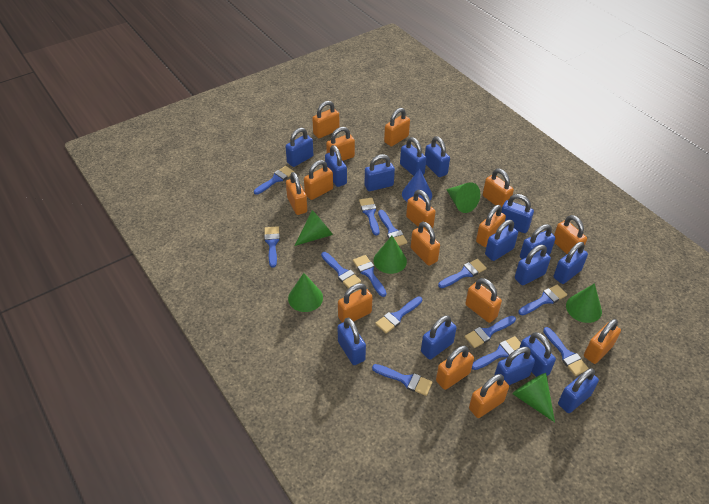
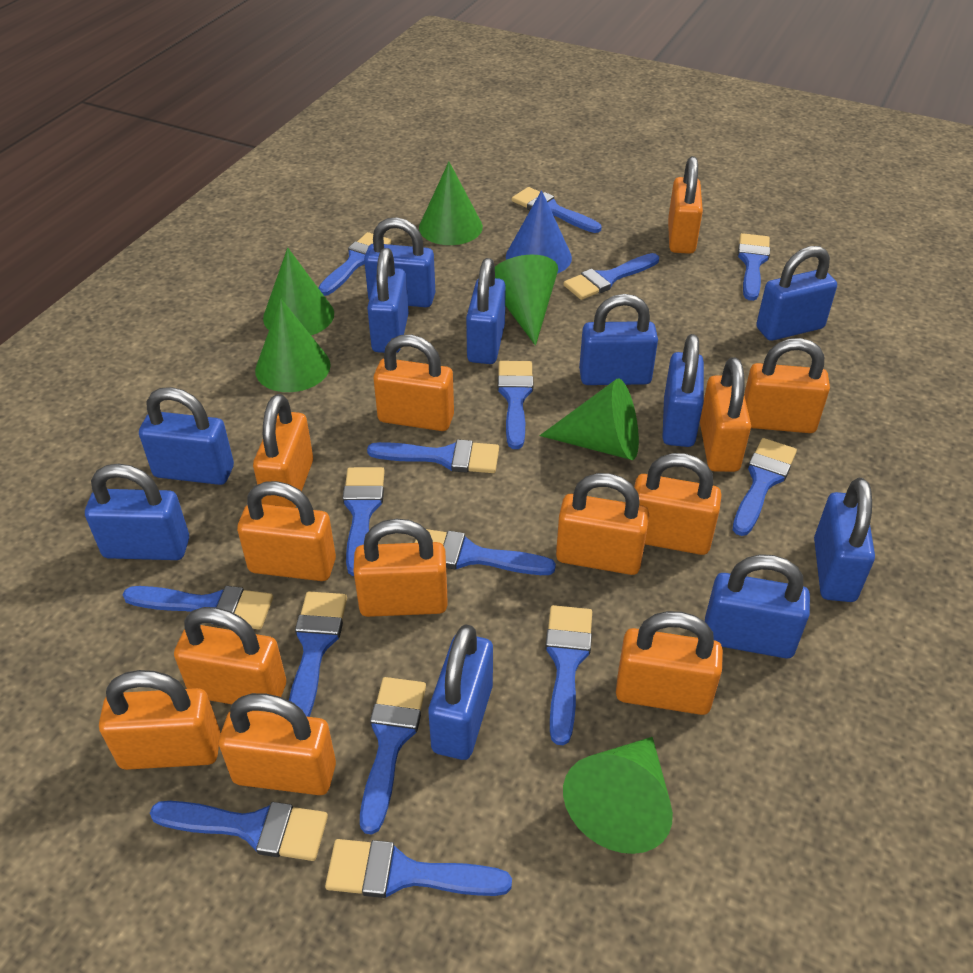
blue brush: [254,166,294,195] [264,226,280,268] [321,252,361,288] [353,255,386,297] [359,198,379,236] [372,364,433,396] [375,296,422,333] [378,210,407,246] [438,259,487,288] [465,316,516,348] [472,336,521,370] [518,285,567,315] [543,327,589,376] = 13 -> [123,586,273,630] [150,801,328,861] [289,591,347,717] [318,232,391,296] [325,839,512,898] [343,467,385,576] [360,677,426,835] [367,439,499,473] [415,529,556,575] [498,361,533,449] [512,187,601,233] [545,605,592,745] [563,253,659,300] [733,438,797,536] [738,233,770,301] = 15
blue padlock: [286,128,313,167] [325,145,347,187] [338,318,366,365] [364,154,395,191] [400,137,426,176] [421,315,457,360] [425,136,450,177] [485,220,518,261] [494,347,535,385] [501,194,534,233] [515,245,551,285] [519,332,556,377] [520,224,556,259] [553,242,588,284] [558,368,599,413] = 15 -> [85,464,189,560] [139,387,234,485] [364,217,435,307] [367,248,409,353] [428,624,493,760] [466,258,506,364] [579,294,658,385] [663,334,704,447] [705,554,810,658] [756,246,837,341] [814,478,875,602] = 11
orange padlock: [286,172,307,215] [304,160,333,200] [312,101,339,138] [326,127,355,161] [338,283,373,323] [384,108,410,146] [406,190,436,231] [411,222,440,266] [436,346,474,390] [465,278,502,323] [469,374,509,418] [476,205,506,247] [483,169,514,207] [554,215,587,254] [584,319,621,364] = 15 -> [99,670,220,770] [174,607,286,704] [219,693,336,795] [237,481,336,581] [253,394,313,508] [353,519,448,617] [374,335,454,431] [556,473,649,575] [616,611,723,715] [634,453,722,555] [668,156,703,254] [700,357,751,472] [744,338,830,433] = 13

